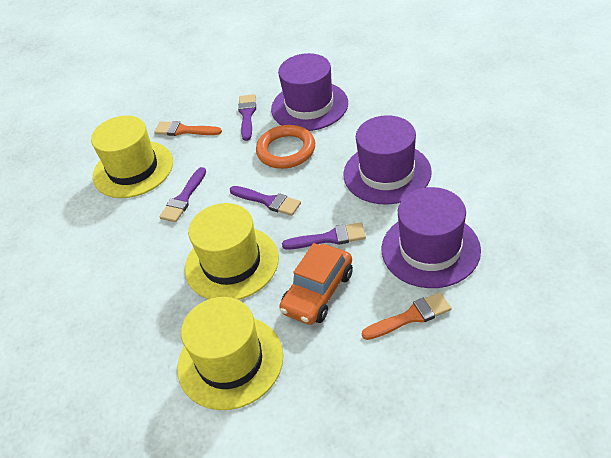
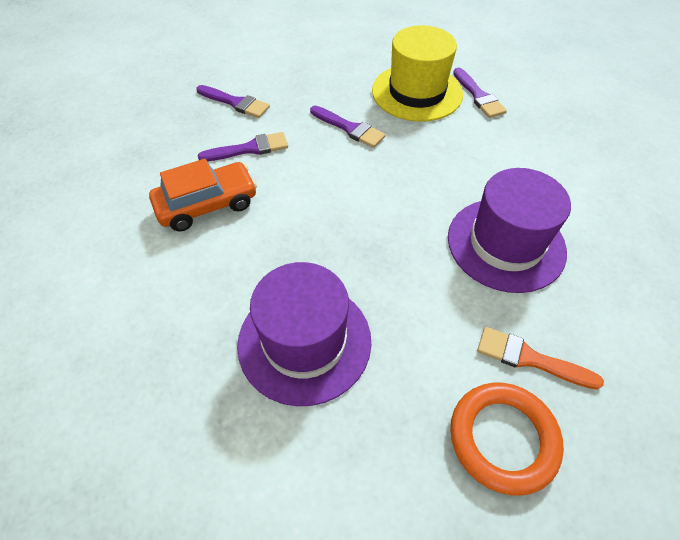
orange brush: [154,121,222,136] [362,292,452,340] = 2 -> [477,327,604,390] = 1
purple hat: [271,53,348,131] [343,115,432,205] [382,187,481,288] = 3 -> [237,262,371,406] [448,168,571,293] = 2
yellow hat: [91,115,173,198] [177,297,283,410] [185,203,279,300] = 3 -> [372,25,463,122] = 1

